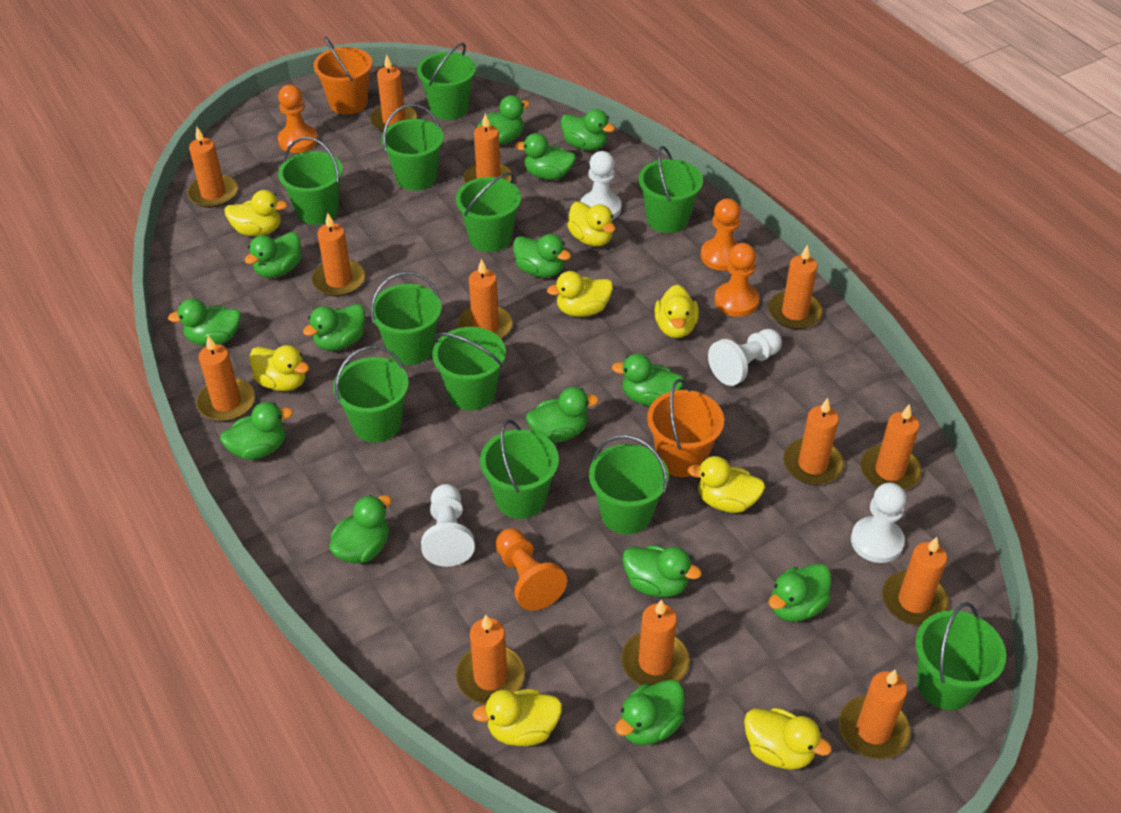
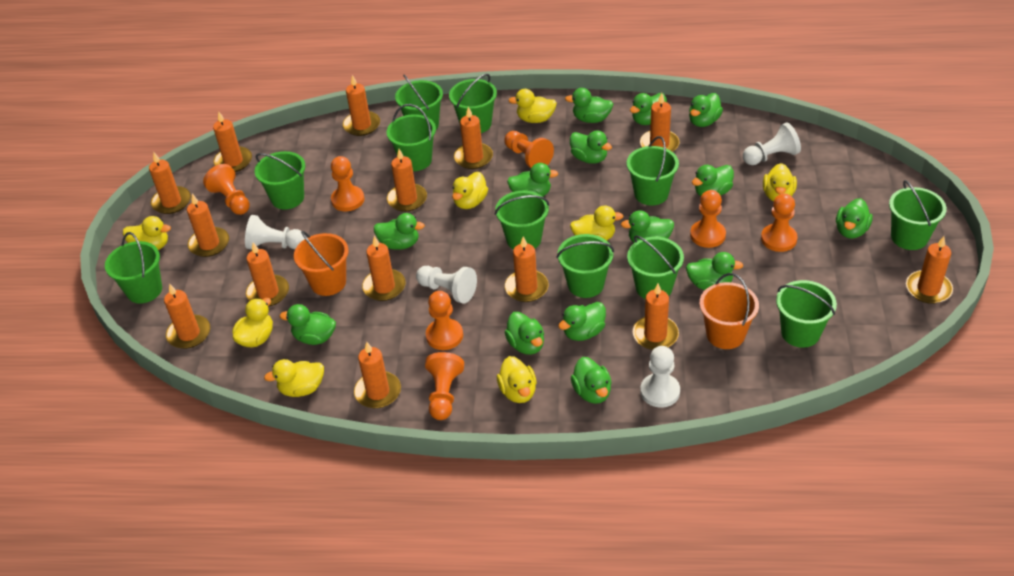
orange candle: [187,127,238,208] [196,336,255,422] [312,213,365,296] [370,55,417,132] [456,615,525,704] [458,259,513,339] [464,113,513,183] [621,599,690,686] [768,245,823,329] [783,398,844,485] [839,669,911,759] [860,404,922,490] [882,537,949,626] = 13 -> [149,152,191,214] [164,283,210,349] [187,194,229,257] [213,111,252,172] [246,243,289,307] [343,75,380,136] [354,342,401,408] [362,236,406,301] [387,149,427,212] [454,107,493,169] [505,237,548,302] [633,283,679,350] [640,93,680,152] [906,236,953,304] = 14
orange pawn: [278,85,318,153] [496,528,567,611] [701,198,741,271] [714,243,759,317] = 4 -> [203,164,250,215] [331,156,365,211] [425,352,464,420] [426,291,463,350] [505,131,554,168] [690,190,726,248] [761,194,798,252] = 7

